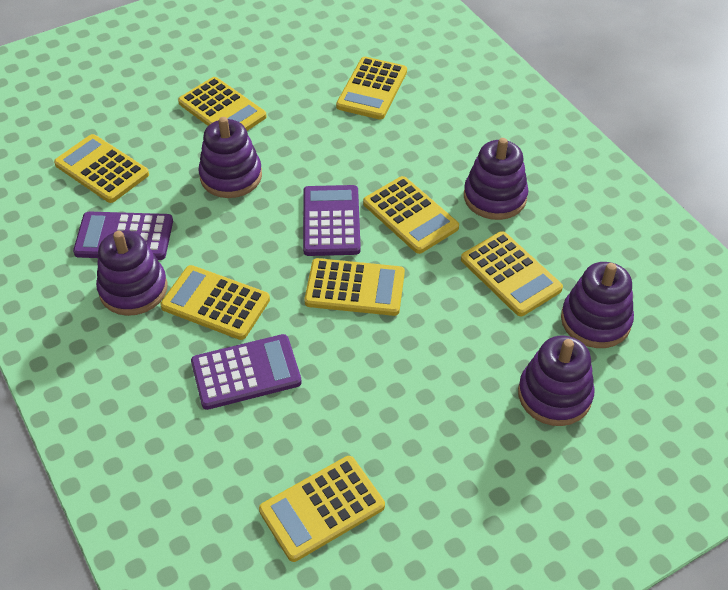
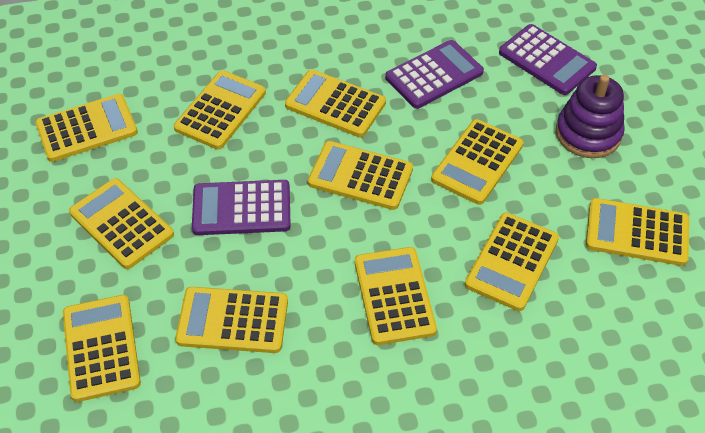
purple stacking toy: [96,231,167,316] [198,117,262,198] [464,138,528,220] [518,336,595,426] [561,262,634,348] = 5 -> [556,74,625,158] = 1
yellow calculator: [54,134,149,203] [160,265,270,340] [178,77,267,131] [259,456,385,562] [304,258,405,316] [336,57,407,120] [363,176,459,254] [461,231,563,316] = 8 -> [35,94,138,162] [63,295,141,402] [69,178,174,269] [174,70,266,150] [175,287,288,353] [285,70,386,137] [308,141,413,210] [355,247,437,345] [431,119,524,205] [465,212,559,311] [586,198,689,266] = 11

